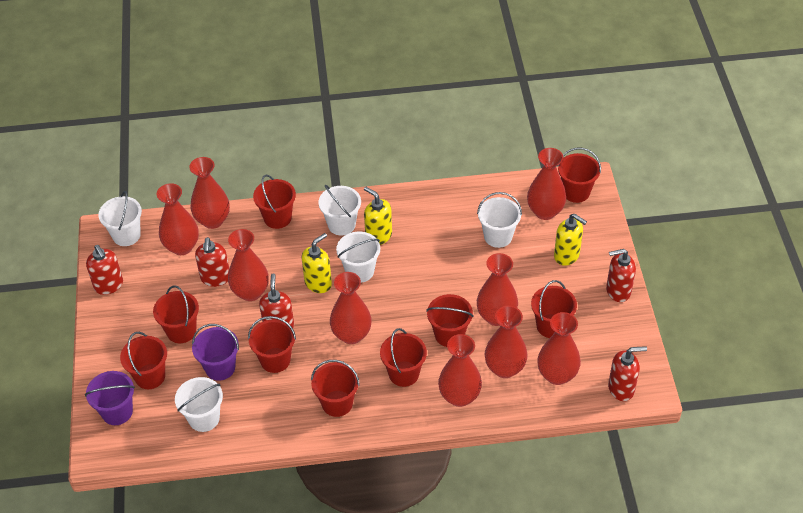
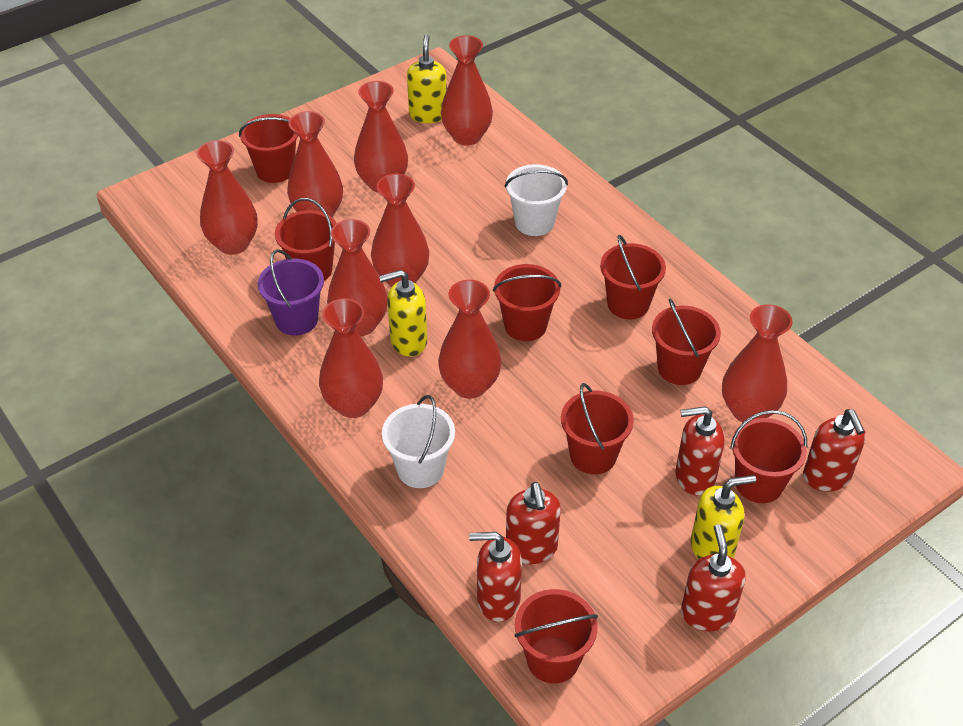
purple bucket: [85,371,135,425] [192,324,239,381] = 2 -> [258,249,324,335] = 1
red bucket: [120,332,167,389] [153,286,199,343] [248,316,296,373] [253,175,296,229] [311,360,360,417] [380,328,427,387] [426,294,474,347] [531,280,577,338] [557,148,601,203] = 9 -> [239,114,298,183] [275,198,337,281] [493,264,561,341] [514,589,598,684] [561,383,634,474] [600,235,666,319] [652,299,721,385] [730,410,807,503] = 8
white bucket: [98,191,142,246] [175,377,223,432] [319,185,361,236] [336,232,380,283] [477,192,522,248] = 5 -> [382,395,455,488] [505,164,568,236] = 2

